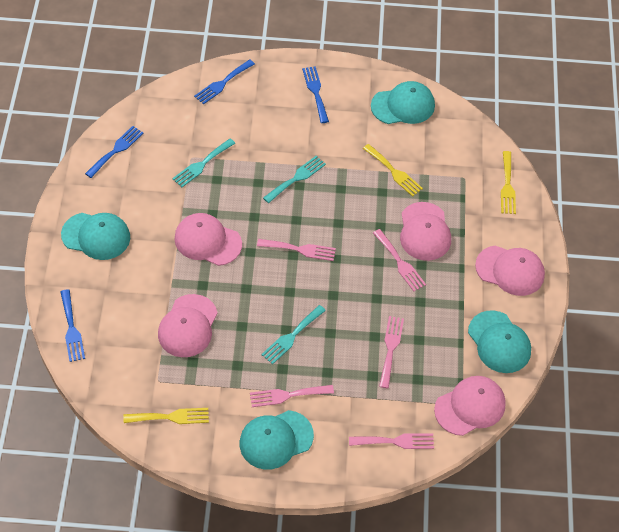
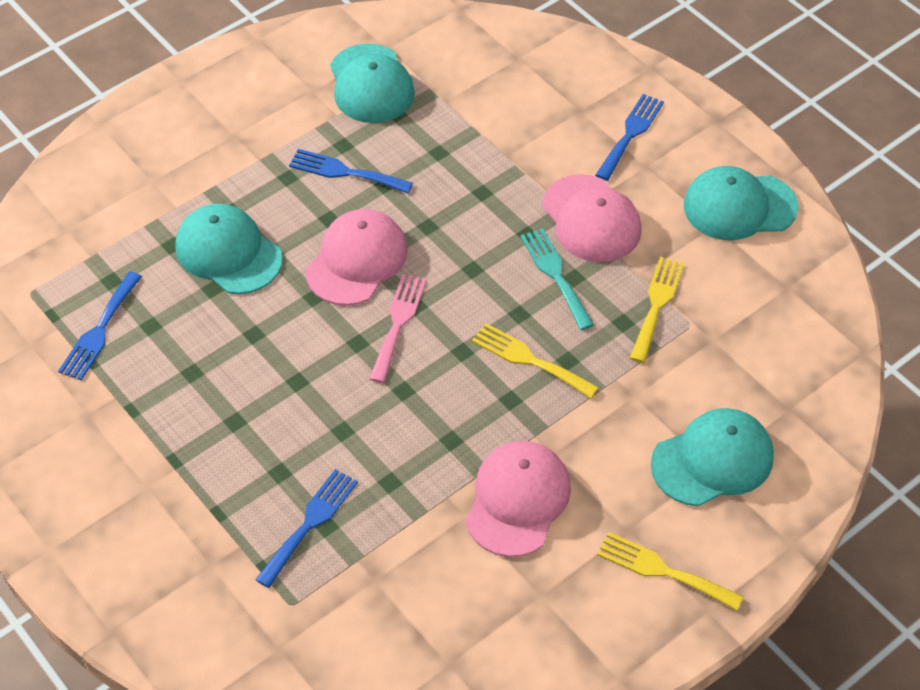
pink cap: [158,294,218,357] [174,213,242,266] [400,202,451,261] [434,376,506,436] [475,246,545,296] = 5 -> [306,209,408,306] [466,441,571,557] [542,174,642,262] = 3
pink fork: [250,385,334,407] [257,239,336,261] [349,433,434,449] [373,229,426,291] [379,316,404,388] = 5 -> [369,274,427,383] = 1
turquoise fork: [172,139,236,187] [261,305,326,364] [263,156,326,203] = 3 -> [520,228,594,330] = 1

